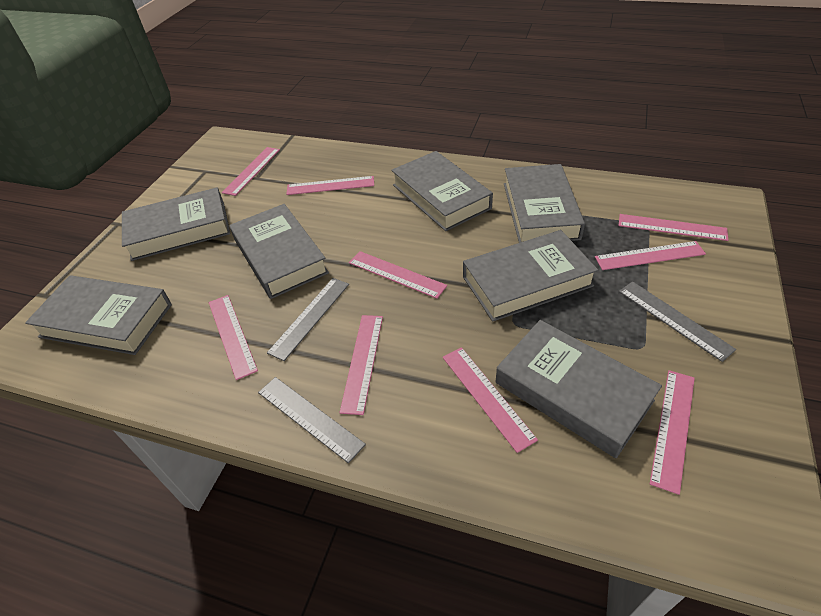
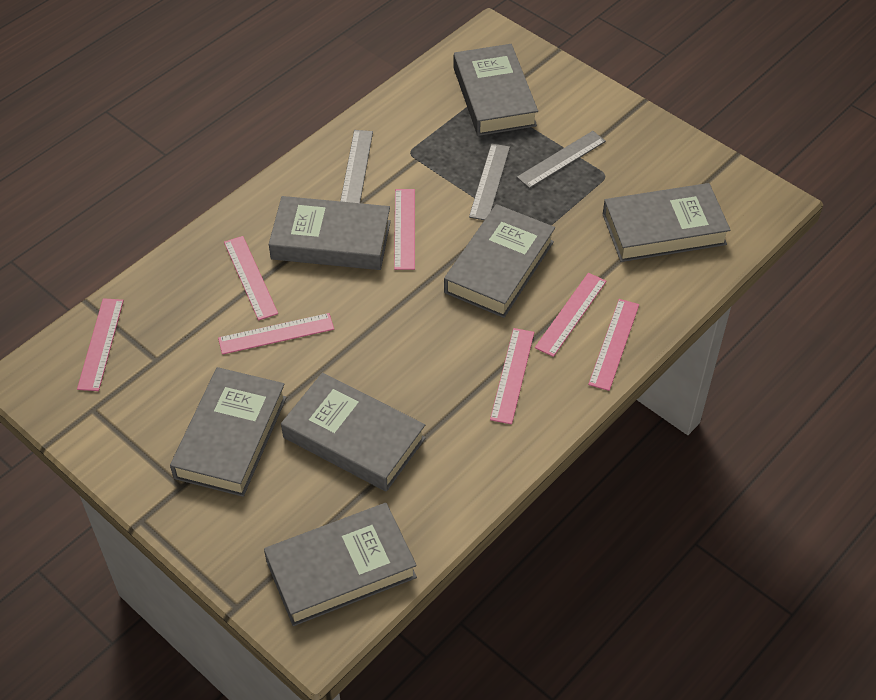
pink ruler: [209,295,258,380] [222,147,280,196] [286,176,374,195] [339,315,383,415] [349,251,447,299] [443,347,538,453] [595,241,706,270] [619,214,728,241] [650,370,695,495] = 9 -> [77,298,124,391] [218,313,334,355] [224,236,278,320] [394,189,415,270] [490,328,534,424] [535,273,607,357] [588,299,639,391] = 7

